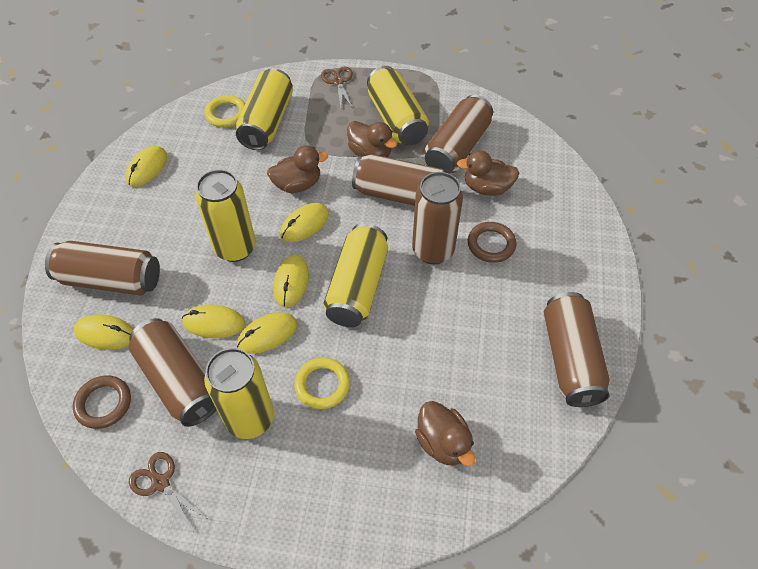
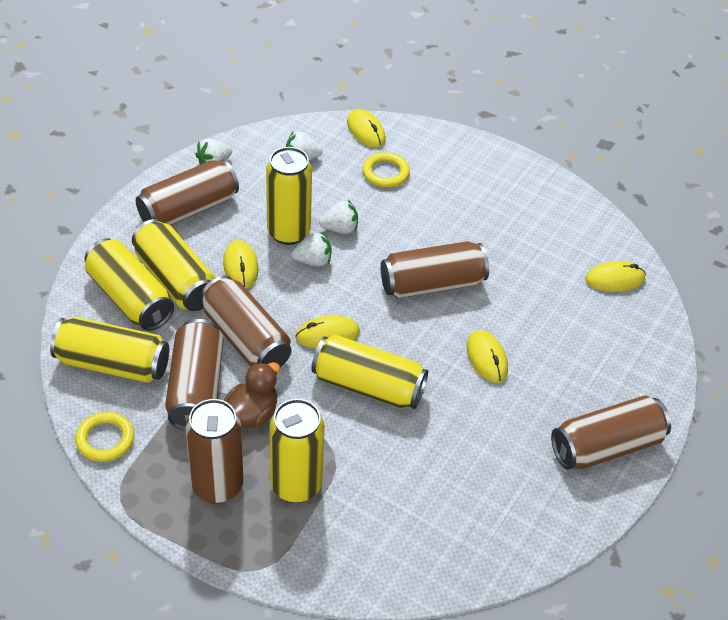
brown duck: [267,145,328,193] [347,121,397,157] [415,401,475,466] [457,150,519,196] = 4 -> [224,362,280,428] = 1
brown ring: [73,375,131,429] [468,222,517,263] = 2 -> none = 0
brown scissors: [129,452,206,531] [321,66,353,109] = 2 -> none = 0
white strawberry: none = 0 -> [195,138,232,165] [286,132,323,160] [292,232,332,266] [319,200,358,234] = 4
yellow can: [195,169,256,262] [204,348,274,439] [236,68,293,150] [323,223,388,327] [367,66,429,146] = 5 -> [50,317,169,383] [84,238,174,331] [132,219,215,311] [266,147,312,245] [269,399,325,503] [311,335,428,409] = 6
yellow mouse: [74,314,133,350] [125,146,167,187] [182,305,245,338] [237,312,298,354] [273,255,309,308] [280,203,329,242] = 6 -> [223,240,258,288] [295,315,360,349] [347,109,386,148] [467,330,508,383] [586,261,646,292] = 5

